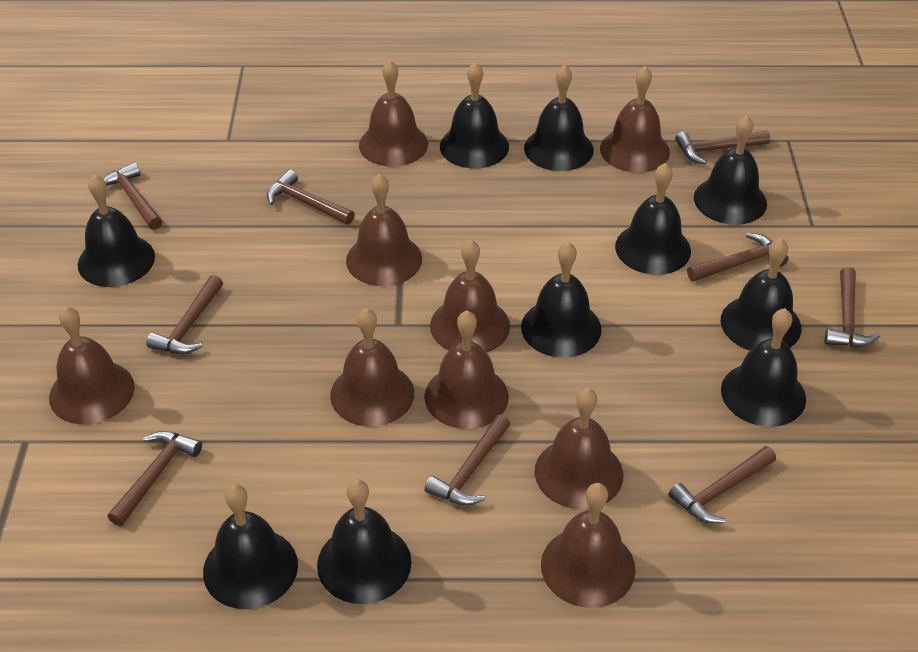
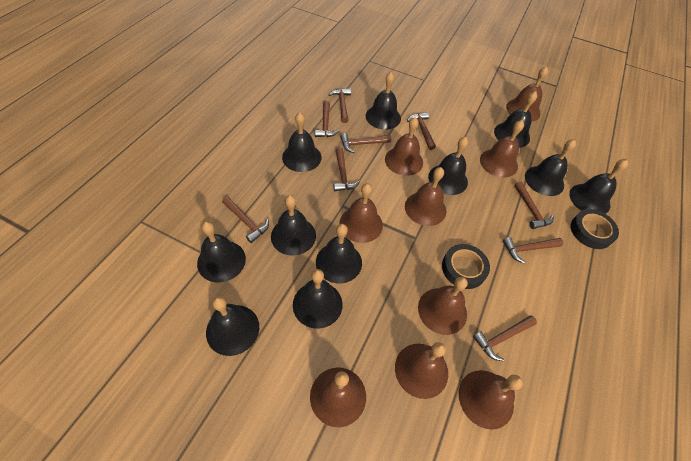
black bell: [78,174,155,287] [203,484,298,609] [317,479,412,604] [440,62,509,168] [521,242,602,358] [524,64,594,171] [615,163,691,275] [694,115,767,225] [721,238,801,350] [721,308,806,427] = 10 -> [197,221,246,282] [206,296,259,356] [271,195,316,256] [282,112,322,172] [293,269,343,329] [316,224,362,283] [366,72,401,130] [428,137,468,195] [494,91,537,148] [525,139,576,196] [569,159,628,214] = 11
black tape: none = 0 -> [442,244,490,289] [571,209,619,249] = 2

